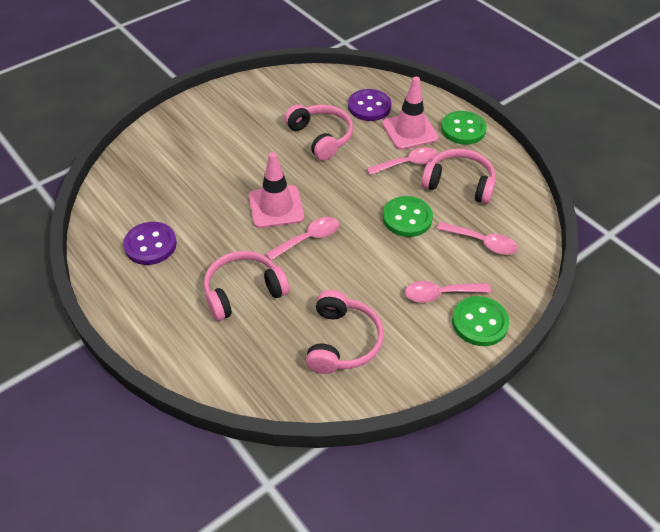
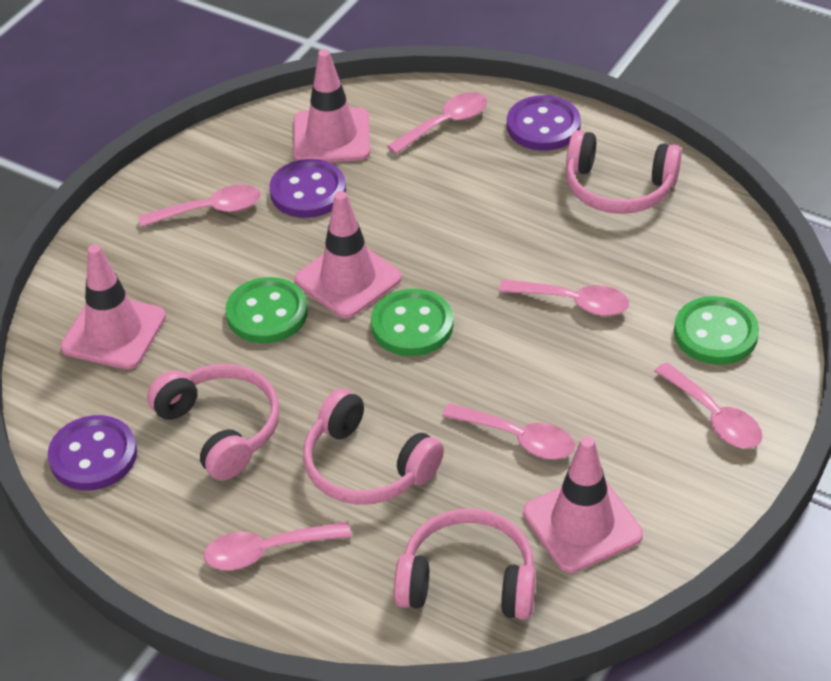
pink spoon: [265,217,339,261] [366,147,438,175] [405,281,491,302] [437,222,518,255] = 4 -> [138,184,261,227] [204,522,352,570] [387,92,487,154] [442,403,575,459] [499,279,629,316] [654,362,763,449] = 6
pink traffic cone: [249,152,304,228] [382,77,439,150] = 2 -> [61,244,166,369] [293,49,370,162] [295,191,402,318] [523,436,643,573] = 4
purple button: [123,222,177,265] [348,89,391,121] = 2 -> [48,415,137,490] [269,159,346,218] [507,95,581,151] = 3

